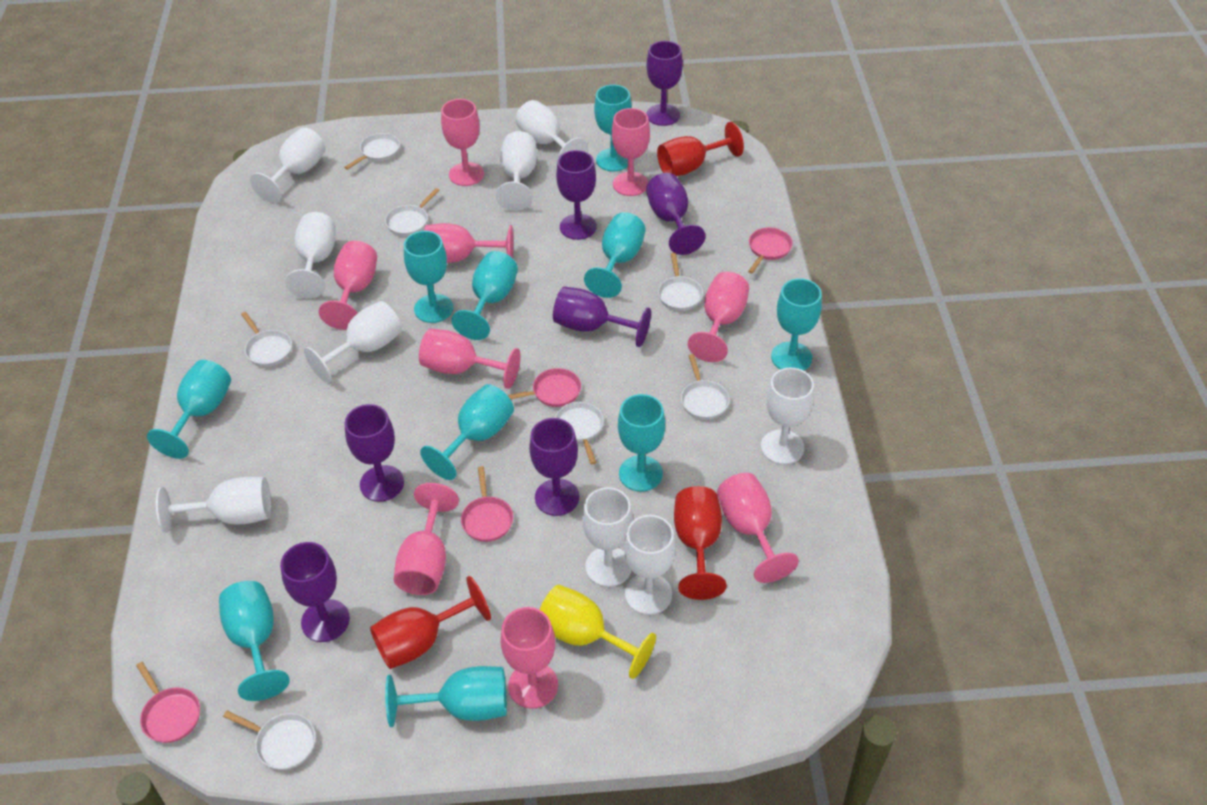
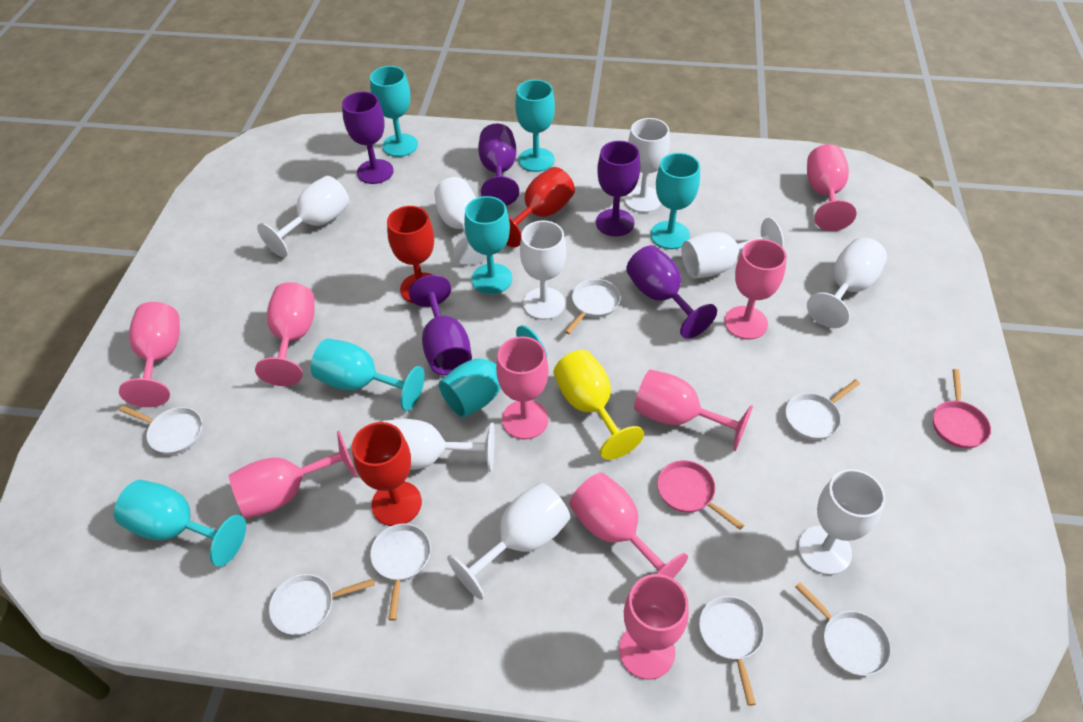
pink pan: [136,662,200,743] [461,466,513,542] [507,368,581,407] [748,227,793,274] = 4 -> [657,460,744,530] [933,369,991,448] = 2
purple goblet: [280,542,350,642] [344,404,404,502] [529,418,579,516] [553,286,651,347] [556,150,597,240] [646,41,683,126] [646,173,706,255] = 7 -> [342,92,394,184] [409,275,472,376] [478,124,519,206] [596,141,640,236] [626,245,717,339] = 5
turquoise goblet: [147,360,231,459] [219,581,290,701] [385,666,507,727] [404,231,453,323] [420,384,514,480] [451,251,518,340] [584,212,646,298] [594,85,632,172] [618,394,665,492] [771,278,822,371] = 10 -> [114,480,246,566] [311,338,425,411] [370,66,418,157] [439,325,547,418] [464,196,512,294] [515,80,555,172] [651,153,700,249] = 7

